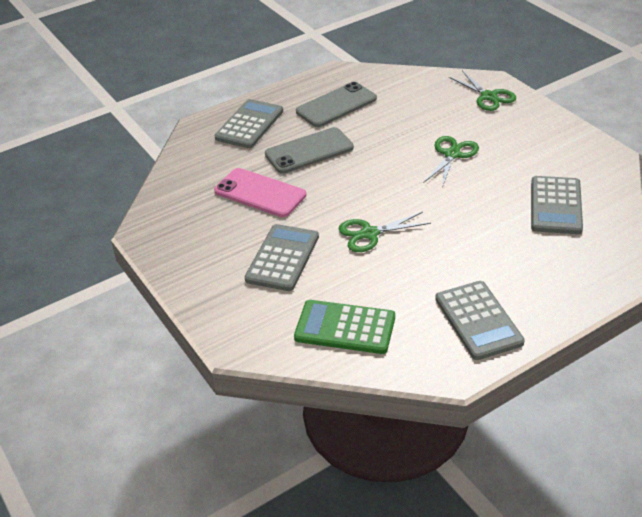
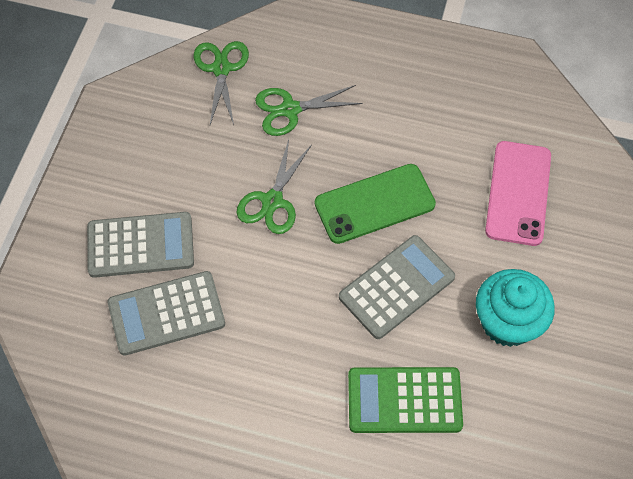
green phone: none = 0 -> [315,164,436,244] = 1
grey calculator: [214,99,283,148] [245,224,319,291] [435,281,525,360] [531,176,583,234] = 4 -> [87,212,194,278] [108,271,225,356] [339,235,455,339] = 3
grey phone: [265,127,354,174] [296,82,377,127] = 2 -> none = 0
turquoise cupcake: none = 0 -> [476,269,555,347] = 1

